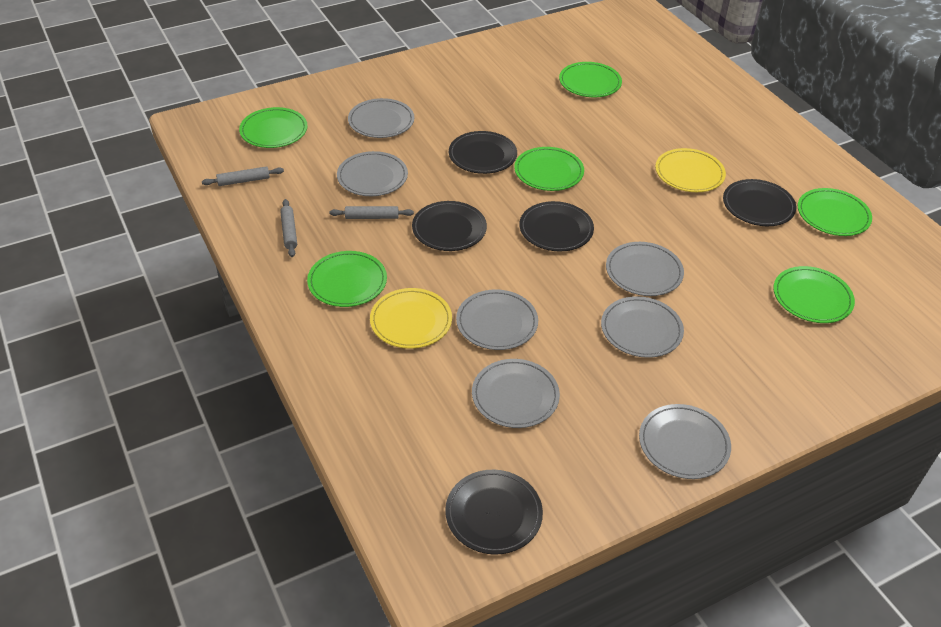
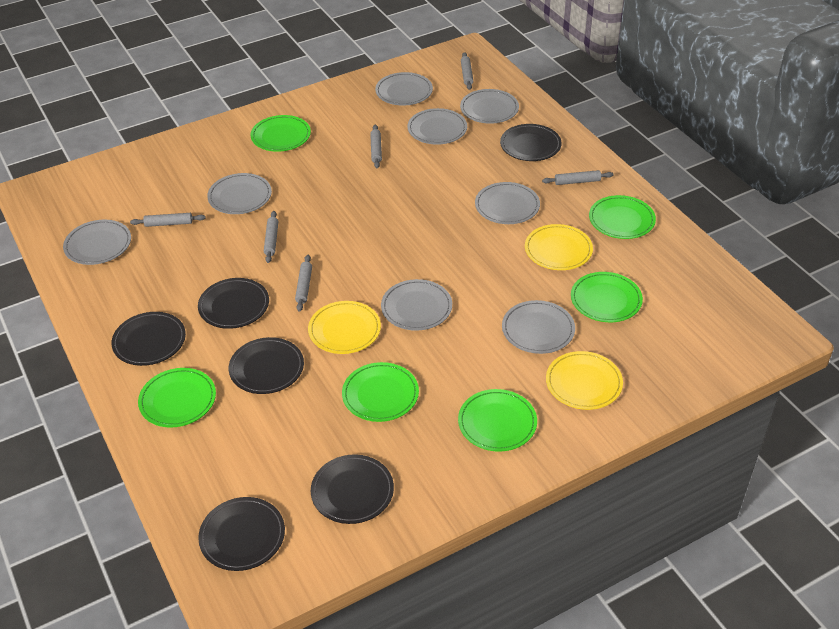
black plate: [412,201,487,251] [445,470,543,555] [449,131,517,174] [519,201,594,252] [723,179,796,226] = 5 -> [111,312,186,366] [198,278,269,329] [198,497,285,571] [229,337,304,394] [311,455,394,524] [500,124,562,161] = 6
grey plate: [337,151,408,196] [348,98,414,138] [456,290,538,350] [472,359,560,428] [601,296,684,358] [606,242,684,296] [639,404,731,479] = 7 -> [63,220,131,265] [207,173,272,214] [375,72,433,106] [381,279,452,331] [408,108,467,145] [460,89,519,124] [475,182,540,224] [502,300,575,354] = 8
grey rolling pin: [202,166,284,186] [280,199,297,257] [329,206,414,219] = 3 -> [130,213,206,227] [264,211,278,263] [295,255,312,312] [370,125,382,168] [461,52,473,90] [542,170,614,185] = 6
yellow plate: [370,288,452,349] [655,148,726,192] = 2 -> [308,301,381,354] [525,224,593,270] [546,351,623,410] = 3

